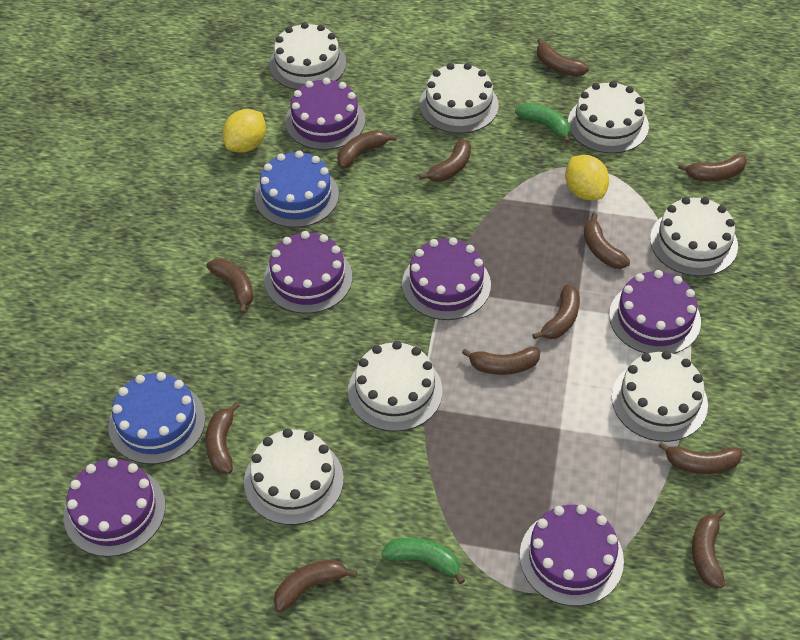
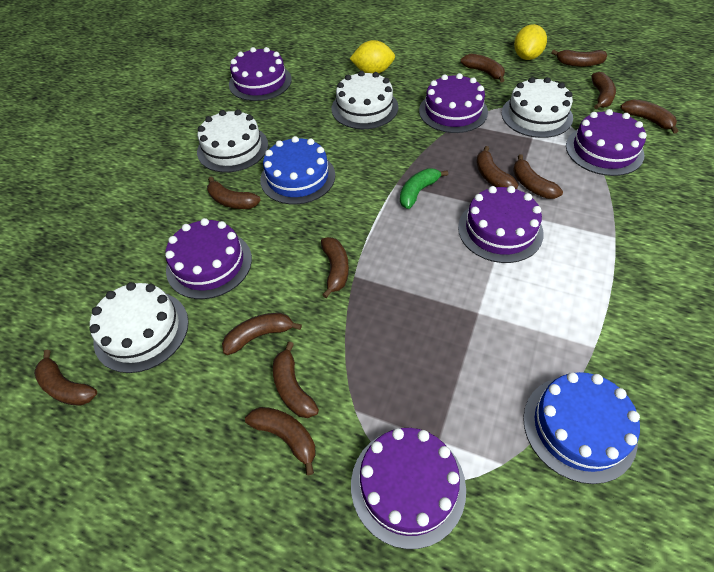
green banana: [381,538,465,584] [515,103,570,143] = 2 -> [400,168,448,209] = 1
white cake: [244,429,344,525] [269,22,346,90] [348,341,442,432] [419,63,499,133] [568,81,649,154] [612,351,708,442] [650,197,738,276] = 7 -> [89,282,189,373] [197,109,268,173] [332,71,398,129] [501,77,573,138] = 4

